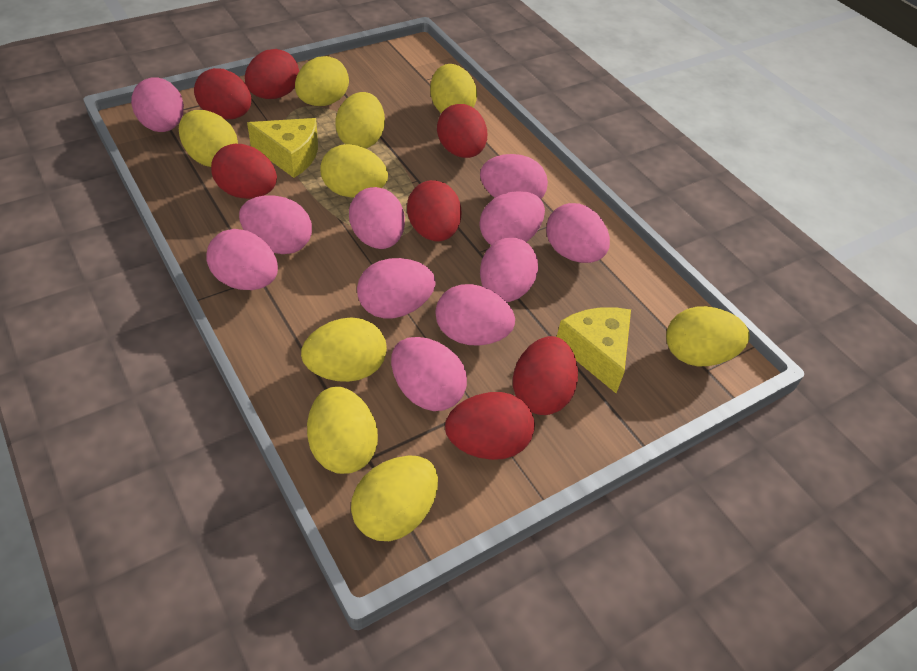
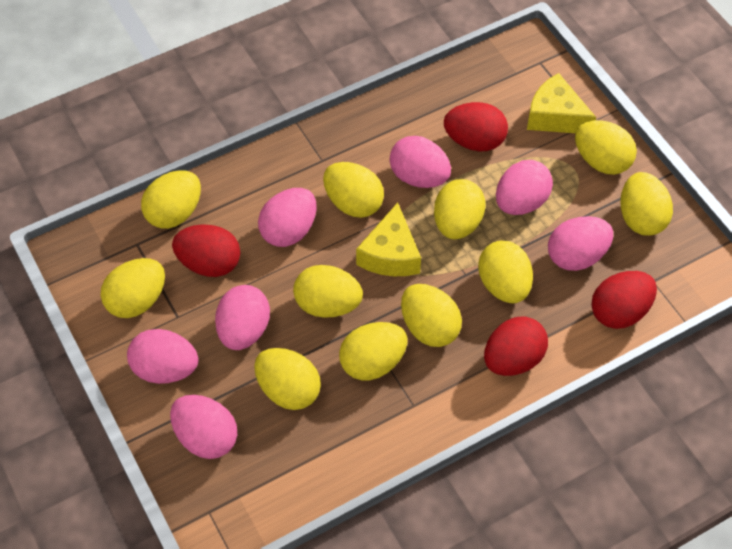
pink egg: [131,78,184,132] [206,229,278,290] [239,195,312,254] [349,187,405,249] [357,258,436,318] [391,337,467,411] [435,284,515,346] [479,191,545,245] [480,154,548,199] [480,237,538,302] [546,203,610,263] = 11 -> [127,329,199,384] [170,395,237,459] [215,285,270,350] [258,188,317,247] [389,136,451,188] [496,160,553,215] [548,216,613,271] = 7
red egg: [194,68,251,119] [211,144,277,199] [245,49,299,99] [407,180,462,241] [437,104,487,158] [445,392,535,460] [513,336,578,415] = 7 -> [172,224,240,277] [444,102,508,151] [484,316,548,376] [591,271,657,329] = 4
yellow egg: [179,110,238,167] [295,56,349,106] [301,318,387,382] [307,387,378,474] [320,144,388,198] [335,92,385,149] [351,455,438,541] [430,64,477,113] [666,306,750,366] = 9 -> [101,258,165,318] [141,170,201,229] [254,348,321,410] [293,265,363,318] [323,162,384,218] [339,322,408,380] [401,284,462,347] [434,179,485,239] [478,241,533,303] [575,120,637,175] [620,172,673,236] = 11

